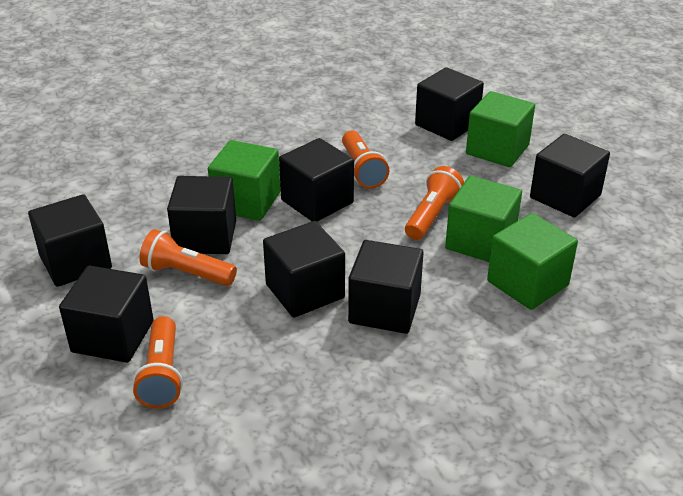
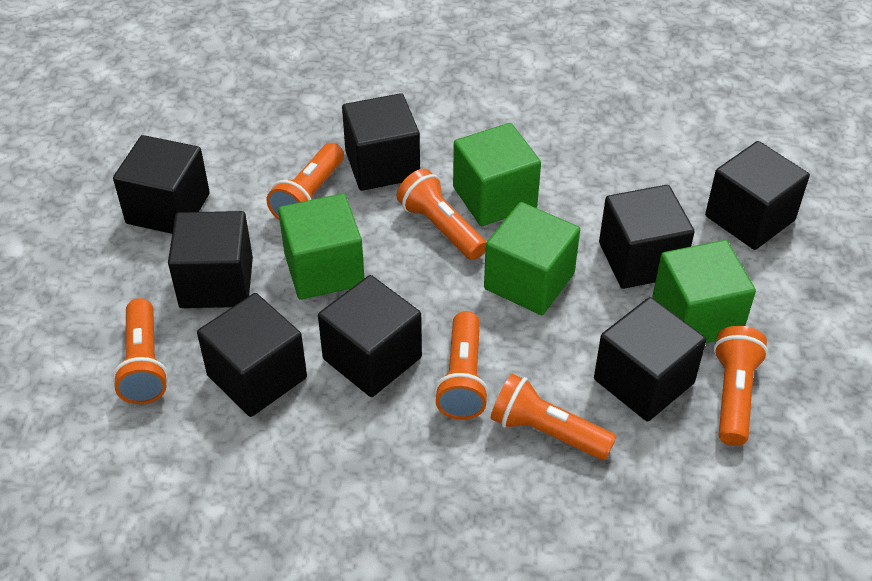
orange flashlight: [132,316,183,408] [139,229,237,286] [342,131,390,189] [405,166,464,240] = 4 -> [113,298,168,404] [266,143,344,220] [396,169,486,260] [434,311,489,420] [491,374,616,460] [713,326,768,446] = 6

